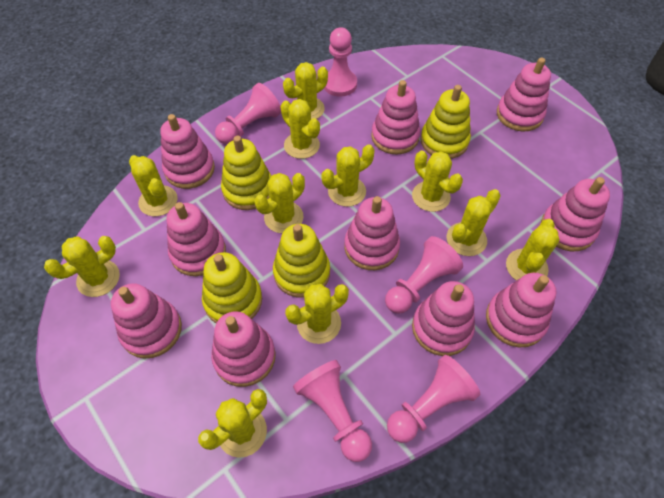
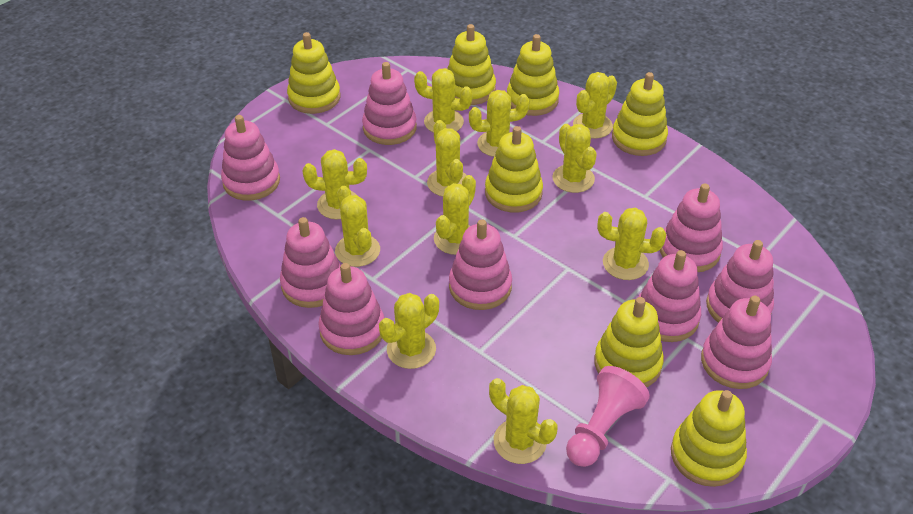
pink pawn: [215,83,281,144] [293,360,372,462] [324,28,357,97] [385,236,463,314] [387,355,480,443] = 5 -> [566,366,650,467] = 1
pink stacking toy: [111,283,182,359] [160,114,215,189] [167,202,226,276] [211,311,276,387] [344,196,400,270] [371,80,420,155] [412,281,475,356] [486,273,557,348] [497,58,551,132] [541,177,610,251] = 10 -> [221,115,280,201] [280,217,341,308] [319,263,384,355] [362,62,417,145] [449,219,512,310] [638,250,701,342] [660,183,723,272] [701,296,772,389] [706,240,774,323] = 9
yellow stacking toy: [202,252,262,323] [221,136,271,210] [273,224,330,298] [420,85,471,159] = 4 -> [287,32,340,114] [447,24,496,105] [485,126,543,213] [507,34,559,116] [594,297,664,387] [612,72,668,156] [671,390,747,487] = 7

